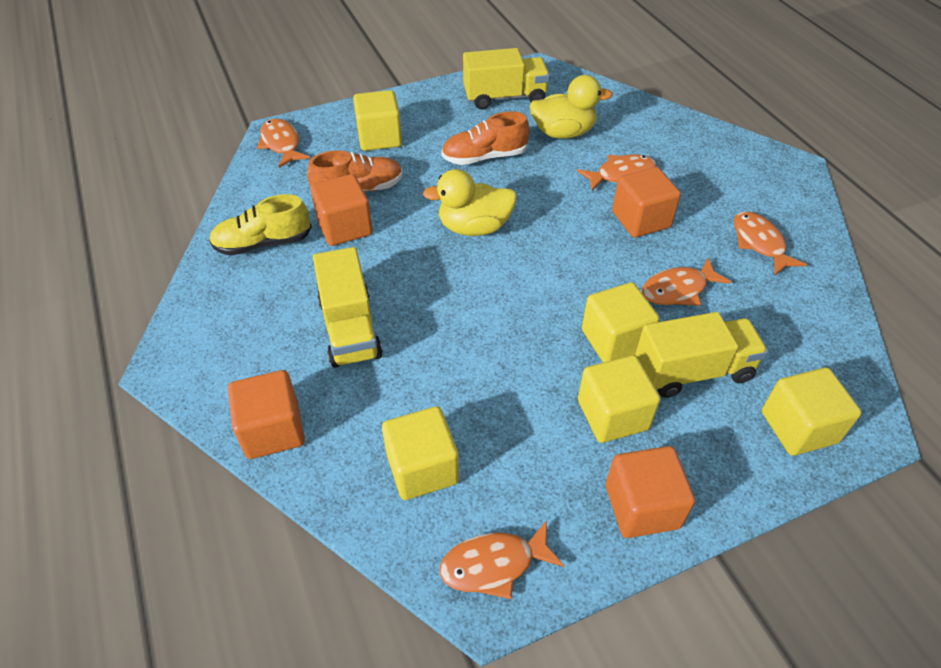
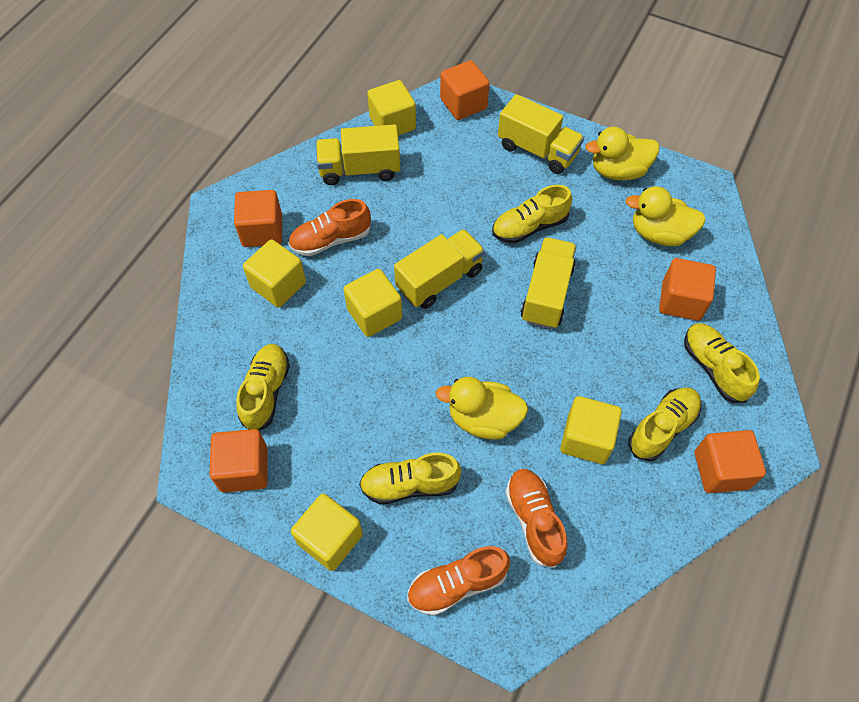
orange cube: [228,370,305,459] [311,174,373,246] [606,446,695,538] [612,167,681,238] = 4 -> [210,429,267,492] [234,190,282,247] [440,60,490,120] [659,258,716,321] [695,430,766,493] = 5
orange fish: [257,118,310,168] [440,520,564,599] [577,154,657,191] [642,257,731,306] [734,211,807,275] = 5 -> none = 0
orange shoe: [308,150,403,191] [441,111,530,165] = 2 -> [288,199,371,256] [407,546,510,616] [505,469,568,568] = 3
yellow duck: [423,169,517,236] [530,75,613,139] = 2 -> [435,377,528,440] [585,127,659,180] [625,186,706,246] = 3
yellow shoe: [209,194,312,255] = 1 -> [236,344,290,430] [359,453,461,505] [492,185,572,243] [628,387,702,461] [684,323,760,403] = 5
yellow truck: [313,247,383,368] [463,48,550,110] [636,312,768,398] = 3 -> [316,124,400,185] [394,229,485,309] [498,94,584,174] [521,237,577,329] = 4

